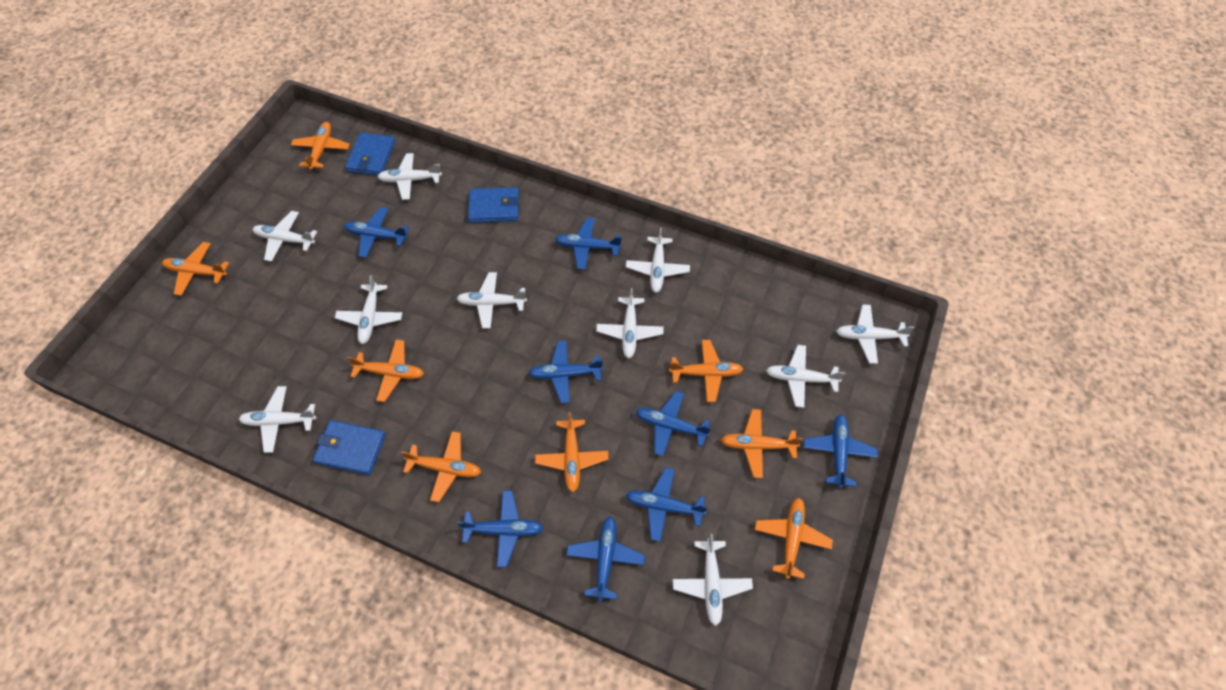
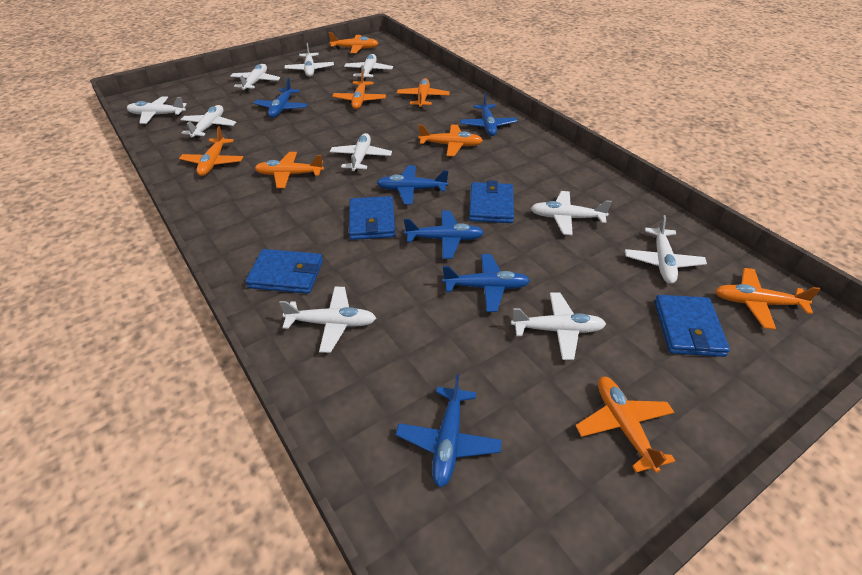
blue plane: [344,207,409,258] [458,491,543,567] [529,341,603,403] [555,218,622,270] [566,516,645,601] [626,468,708,542] [636,391,711,456] [804,414,878,488] = 8 -> [253,78,308,118] [377,165,448,205] [396,374,502,487] [404,210,484,259] [442,254,530,312] [460,93,517,136] = 6
blue wallet: [313,420,386,475] [345,133,395,176] [468,187,519,223] = 3 -> [245,249,323,294] [349,196,395,240] [469,180,514,223] [655,295,730,357] = 4

